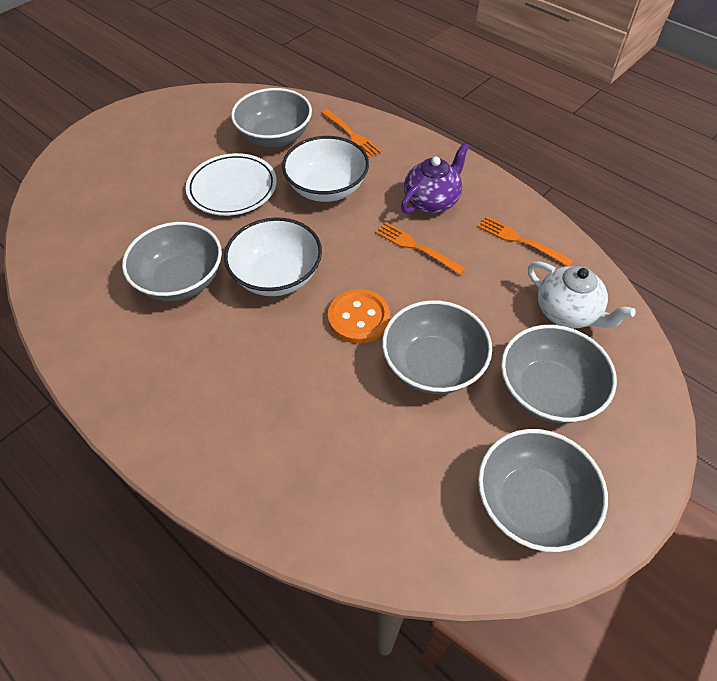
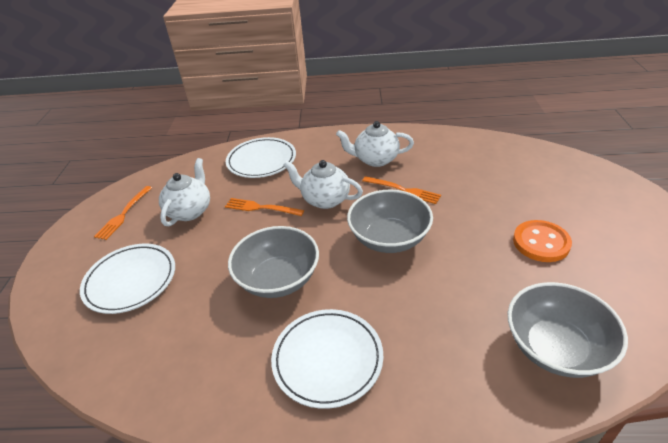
grey bowl: [122,222,222,301] [231,88,312,147] [382,300,492,394] [478,429,608,552] [501,325,617,423] = 5 -> [228,226,319,298] [347,190,433,253] [508,282,628,378] = 3
purple teapot: [401,143,469,214] = 1 -> none = 0
white bowl: [224,217,322,296] [282,136,369,202] = 2 -> none = 0
white plate: [186,153,277,216] = 1 -> [80,244,175,314] [226,137,296,178] [271,309,383,409] = 3
white teapot: [528,261,636,328] = 1 -> [159,158,210,226] [284,160,363,209] [336,121,414,167] = 3

